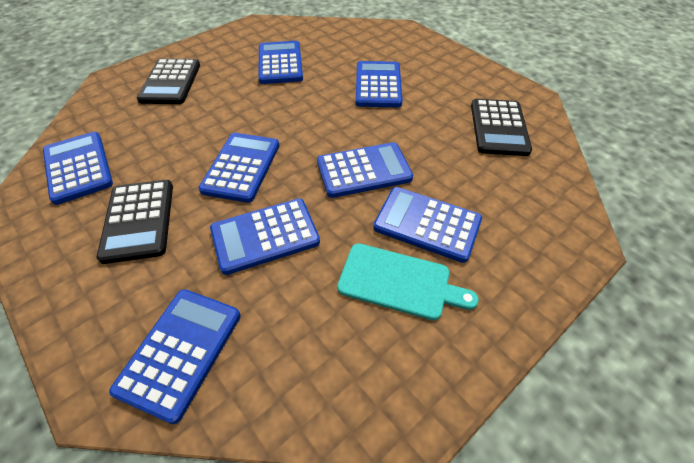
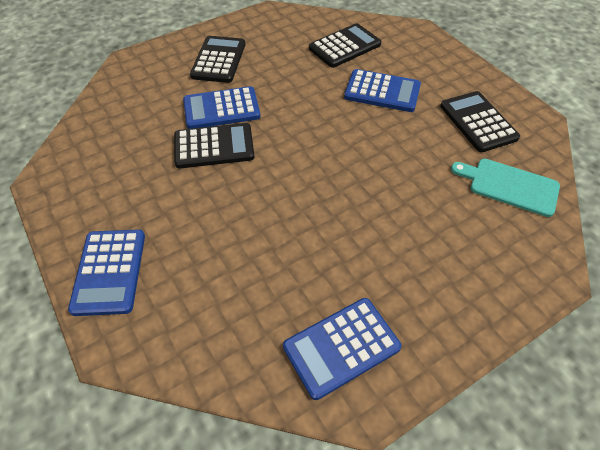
black calculator: [97,180,173,264] [137,59,200,104] [471,99,532,156] = 3 -> [174,123,255,168] [190,36,245,83] [309,23,381,68] [440,91,520,152] = 4
blue calculator: [43,132,113,205] [109,289,241,424] [199,133,280,203] [210,198,320,275] [258,41,303,84] [317,142,413,198] [355,61,402,107] [373,187,482,263] = 8 -> [68,229,145,316] [183,86,260,129] [283,298,401,400] [344,69,421,112] = 4

